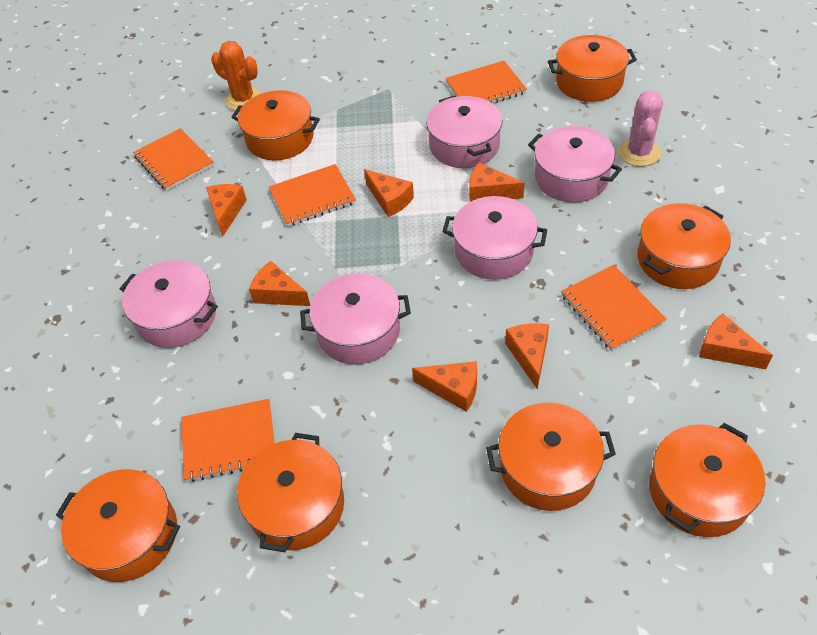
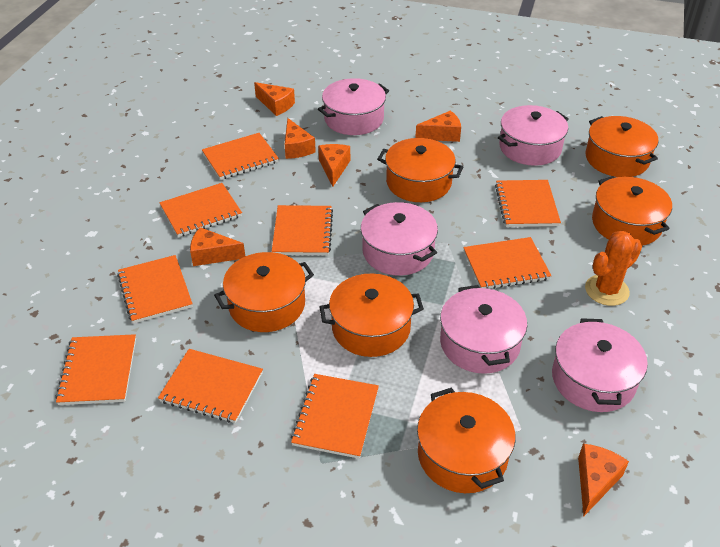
orange cheese: [206,184,247,237] [249,261,310,306] [364,169,414,217] [412,361,477,412] [469,162,525,202] [505,323,549,390] [699,313,773,369] = 7 -> [190,227,245,266] [254,82,295,116] [285,118,316,159] [318,144,350,187] [415,110,461,142] [578,444,629,517] = 6
orange notebook: [133,128,214,191] [181,399,275,482] [269,164,356,227] [445,61,527,103] [561,265,667,351] = 5 -> [55,334,136,405] [117,255,193,324] [158,349,263,423] [159,183,242,237] [202,133,279,180] [272,205,333,255] [291,374,379,459] [463,237,552,289] [495,180,561,227] = 9
orange pot: [56,469,180,582] [231,90,320,160] [237,433,344,552] [486,403,616,511] [548,35,637,102] [637,203,731,289] [649,423,765,537] = 7 -> [214,252,314,332] [319,274,424,357] [377,138,463,202] [417,388,515,493] [586,116,659,177] [592,176,672,246] = 6
pink cactus: [618,90,663,167] = 1 -> none = 0

